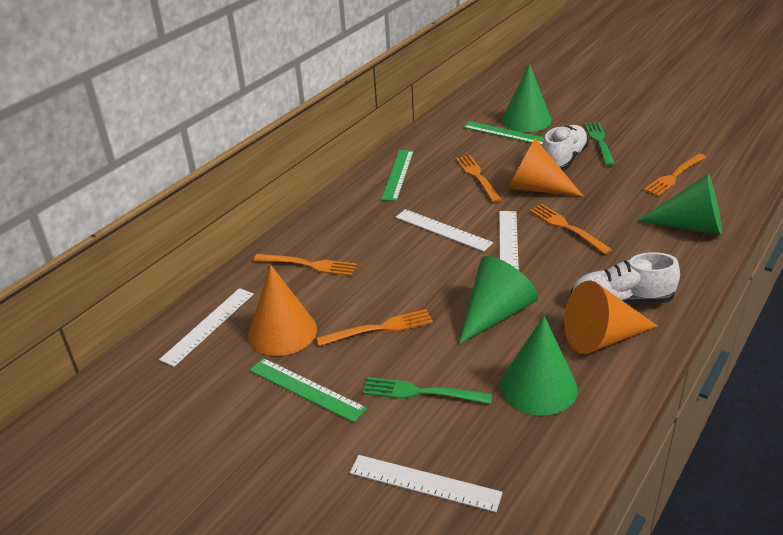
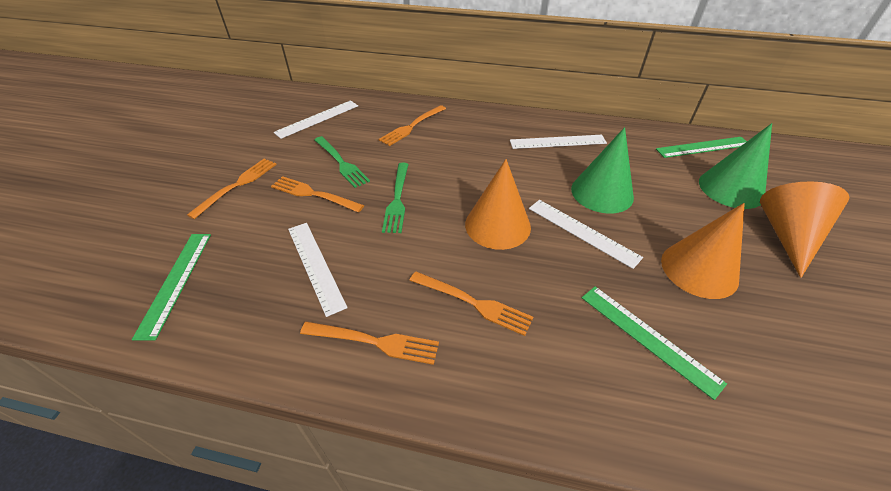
green cone: [459,256,538,344] [500,316,578,416] [502,63,552,132] [638,174,722,235] = 4 -> [571,127,634,214] [699,123,772,209] = 2
white shoe: [542,125,589,171] [571,252,680,304] = 2 -> none = 0

